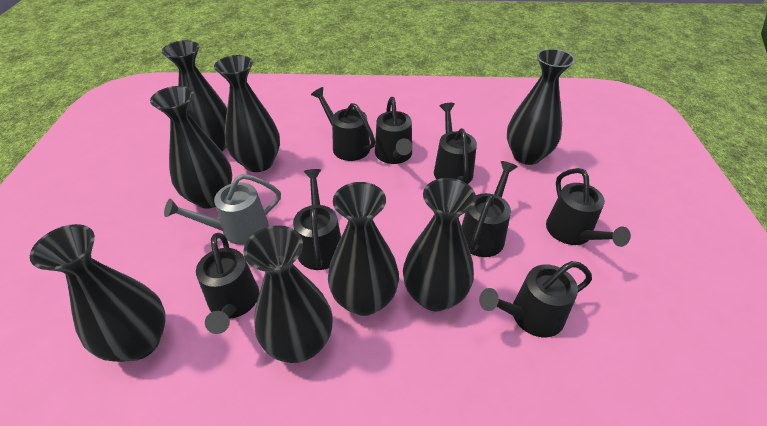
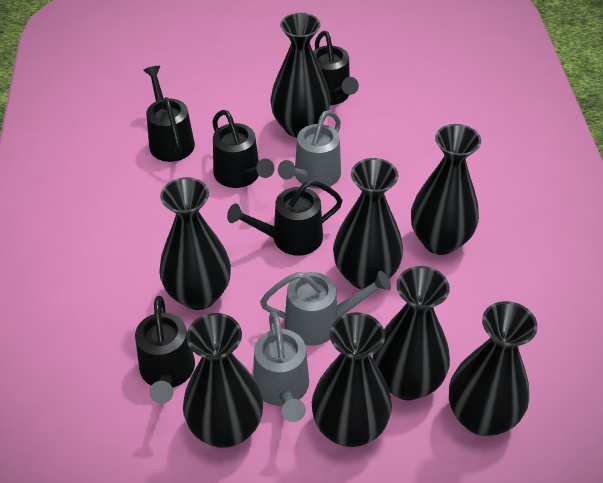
black watering can: [196,233,259,334] [293,169,341,270] [311,87,375,161] [375,97,412,164] [434,103,477,184] [461,161,518,257] [479,261,592,337] [546,168,631,247] = 8 -> [135,296,195,404] [143,66,195,162] [212,110,274,188] [227,180,342,256] [313,31,359,105] = 5
grey watering can: [164,174,281,245] = 1 -> [253,312,309,422] [260,271,391,346] [278,110,341,189] = 3

